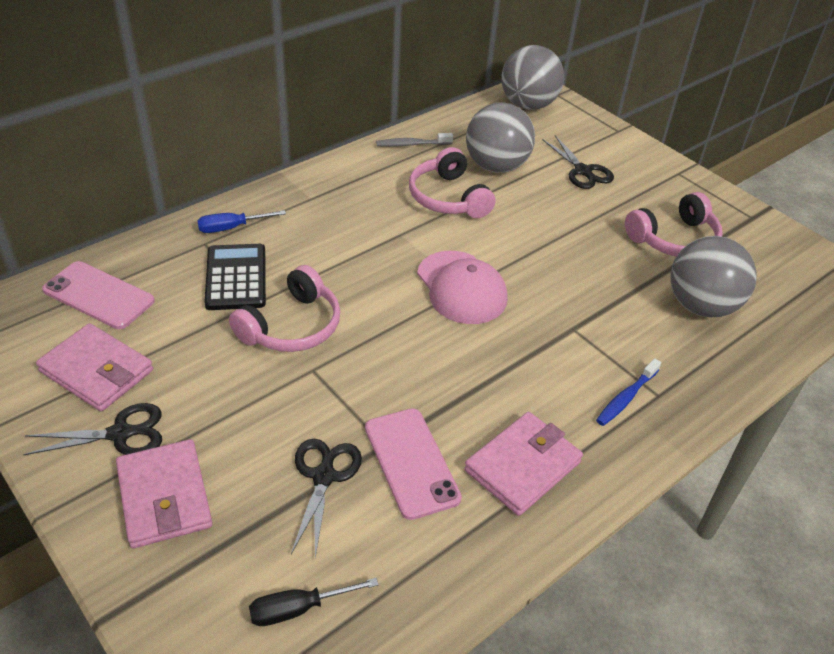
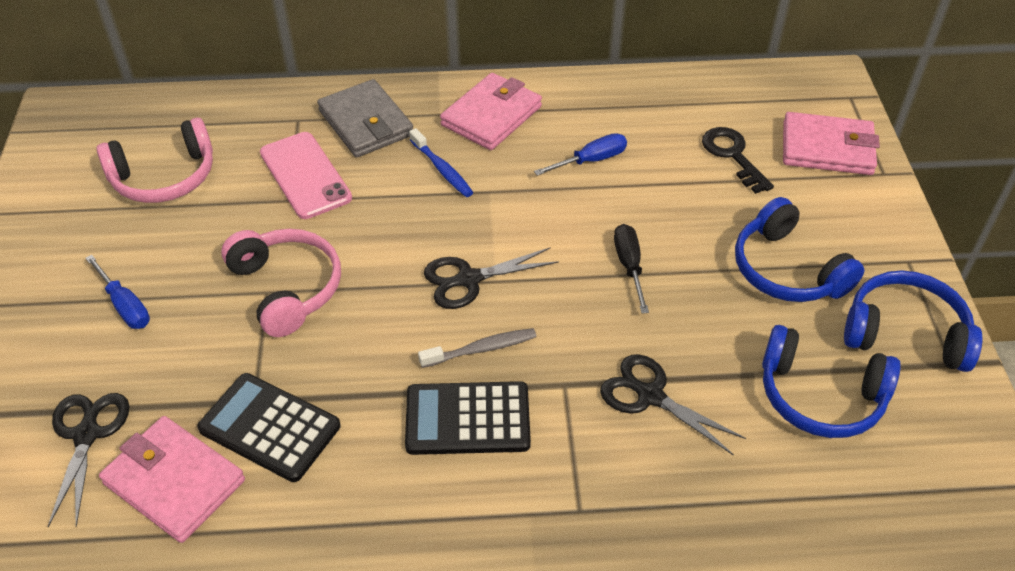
black calculator: [204,244,266,310] = 1 -> [197,373,341,482] [405,381,531,455] = 2
black key: none = 0 -> [702,127,774,194] = 1
blue headphones: none = 0 -> [735,197,864,302] [762,325,901,438] [844,270,983,372] = 3
blue screwdriver: [197,210,286,233] = 1 -> [85,255,150,329] [534,133,627,176] = 2
grey ball: [466,102,535,173] [501,45,564,110] [670,236,757,317] = 3 -> none = 0
grey wallet: none = 0 -> [317,79,413,158] = 1
pink cap: [417,251,507,324] = 1 -> none = 0
pink headphones: [229,265,340,352] [409,147,495,218] [625,192,723,257] = 3 -> [97,118,213,203] [221,229,341,337] = 2
pink phone: [42,261,155,329] [365,408,462,520] = 2 -> [260,132,352,219] = 1

